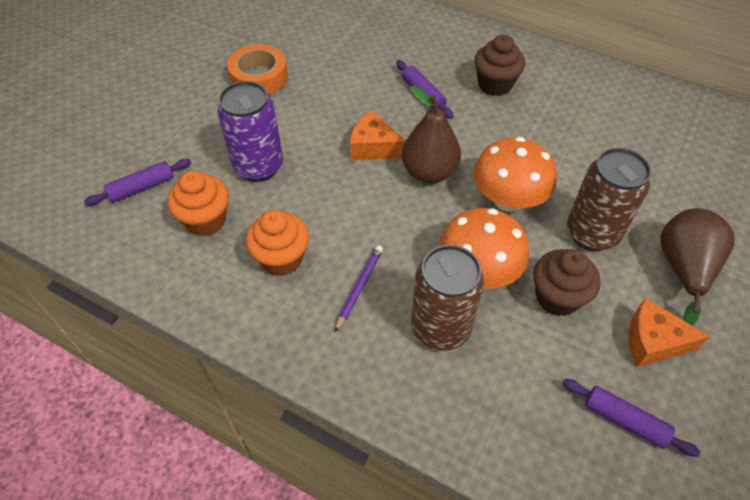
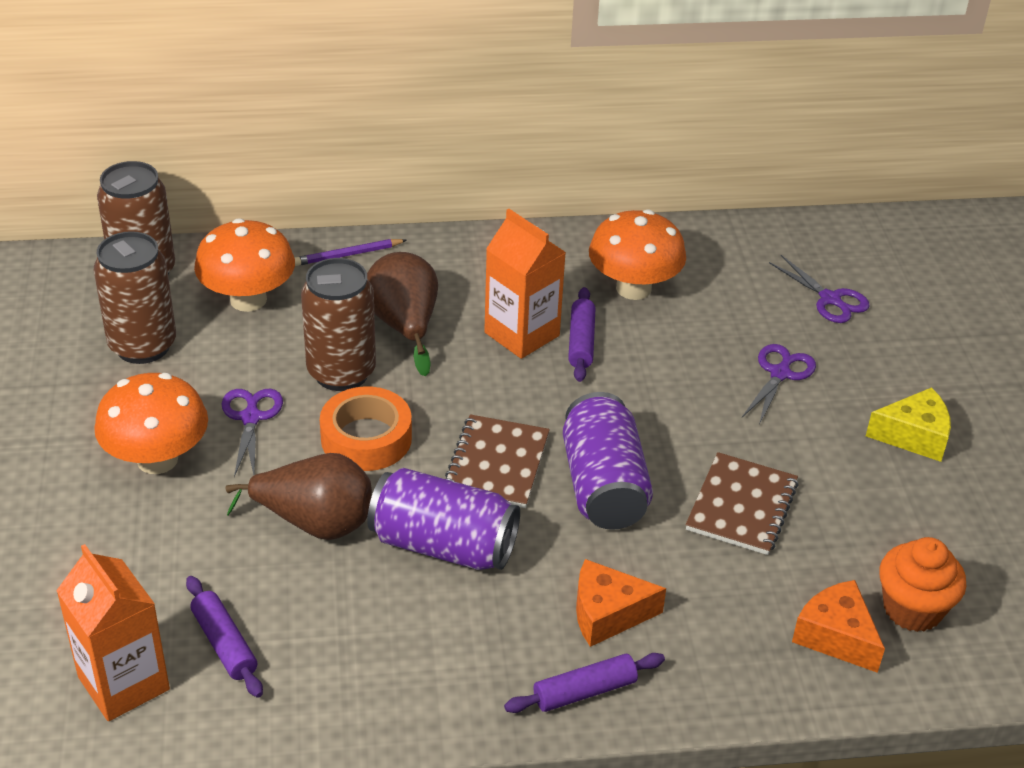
brown can: [411,245,484,351] [567,148,651,251] = 2 -> [94,231,176,364] [97,161,175,275] [301,258,376,391] = 3
brown cupcake: [474,35,525,96] [533,249,601,316] = 2 -> none = 0
brown notebook: none = 0 -> [445,414,550,508] [686,452,799,555] = 2
orange carton: none = 0 -> [56,544,170,721] [484,209,566,359] = 2
orange cupcake: [168,171,229,236] [246,210,309,276] = 2 -> [879,537,966,632] = 1
orange mushroom: [439,208,529,289] [473,137,557,212] = 2 -> [94,373,208,474] [194,218,295,312] [589,209,686,300] = 3
purple can: [218,81,283,182] = 1 -> [367,468,520,570] [563,392,653,530] = 2
purple scissors: none = 0 -> [222,389,283,477] [742,344,816,425] [769,255,870,323] = 3
yellow cheese: none = 0 -> [866,387,951,462] = 1

